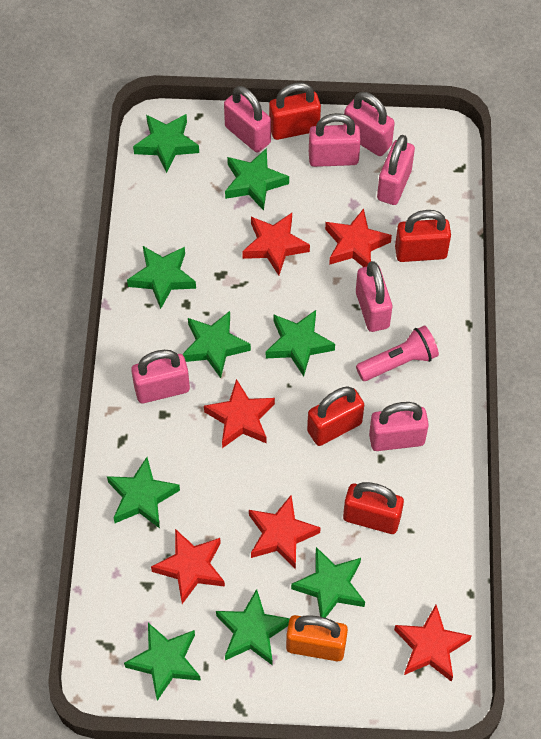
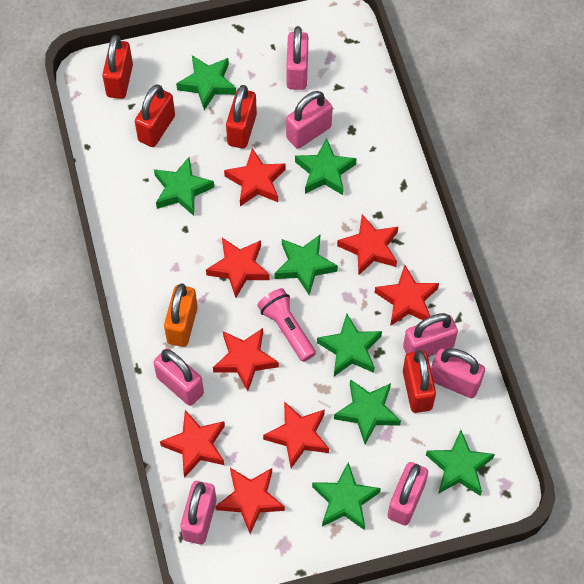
green star: [107,457,180,528] [124,623,201,701] [127,246,196,309] [133,114,199,173] [182,311,251,378] [216,589,290,665] [225,148,289,211] [266,310,335,377] [291,547,365,618] = 9 -> [154,157,214,216] [176,55,236,110] [274,235,338,295] [295,138,357,195] [312,462,381,530] [317,314,382,376] [334,379,401,444] [426,430,495,496] = 8
red star: [151,529,225,604] [204,379,275,448] [242,213,310,275] [249,495,321,569] [325,208,392,267] [394,605,472,682] = 6 -> [160,410,225,478] [206,238,270,298] [213,328,279,391] [216,468,285,534] [224,148,286,206] [263,401,329,468] [337,214,398,276] [375,265,439,326] = 8

